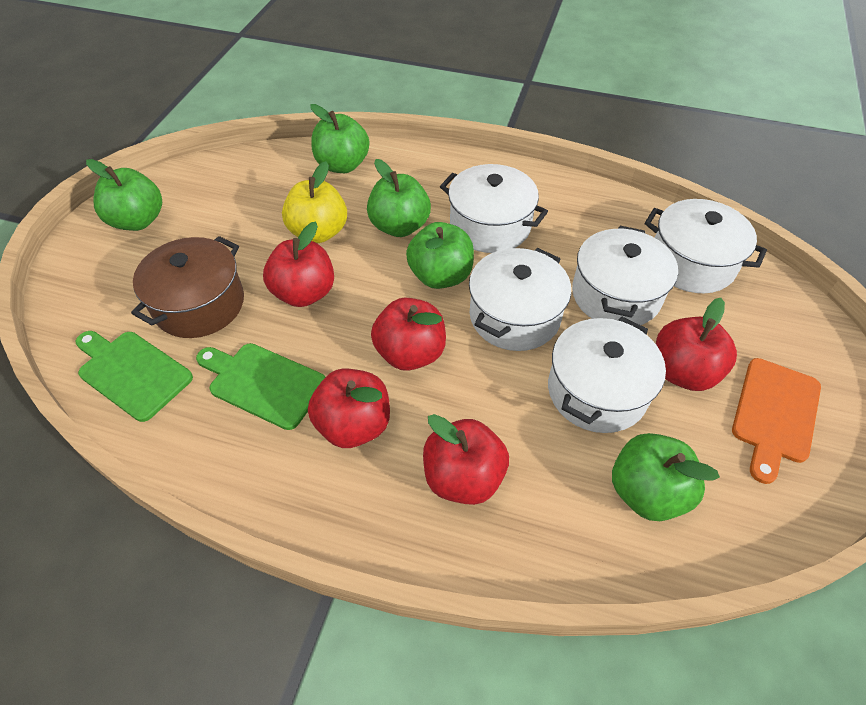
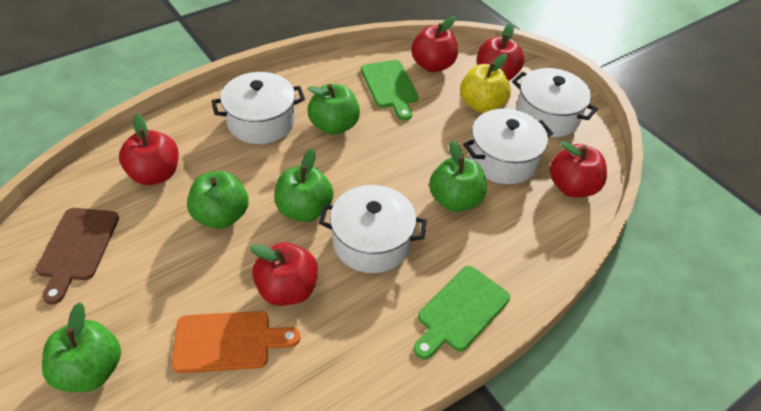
brown cutting board: none = 0 -> [36,208,119,304] = 1
brown pot: [131,236,244,338] = 1 -> none = 0
white pot: [440,164,548,253] [469,248,571,351] [548,317,666,433] [572,226,678,325] [645,199,767,293] = 5 -> [212,72,305,144] [319,185,427,273] [463,109,553,184] [512,68,598,137] = 4

